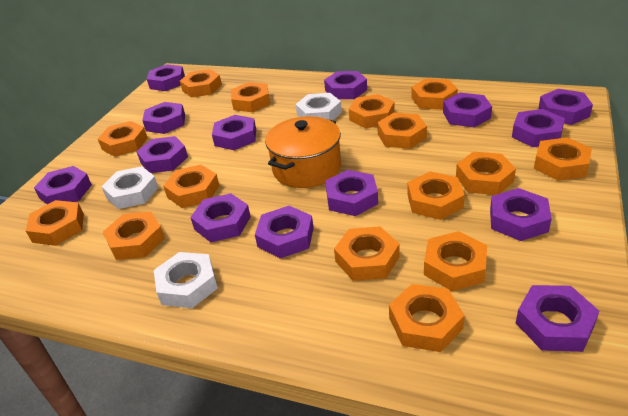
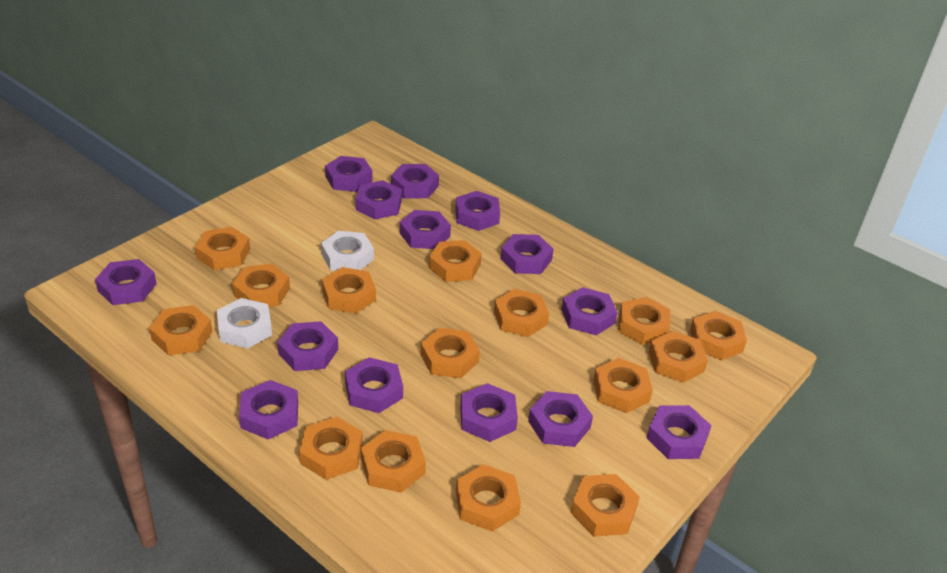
orange pot: [265,116,341,188] = 1 -> none = 0
white nut: [102,166,158,209] [154,252,218,308] [296,93,342,120] = 3 -> [217,298,272,349] [321,231,374,271] = 2

